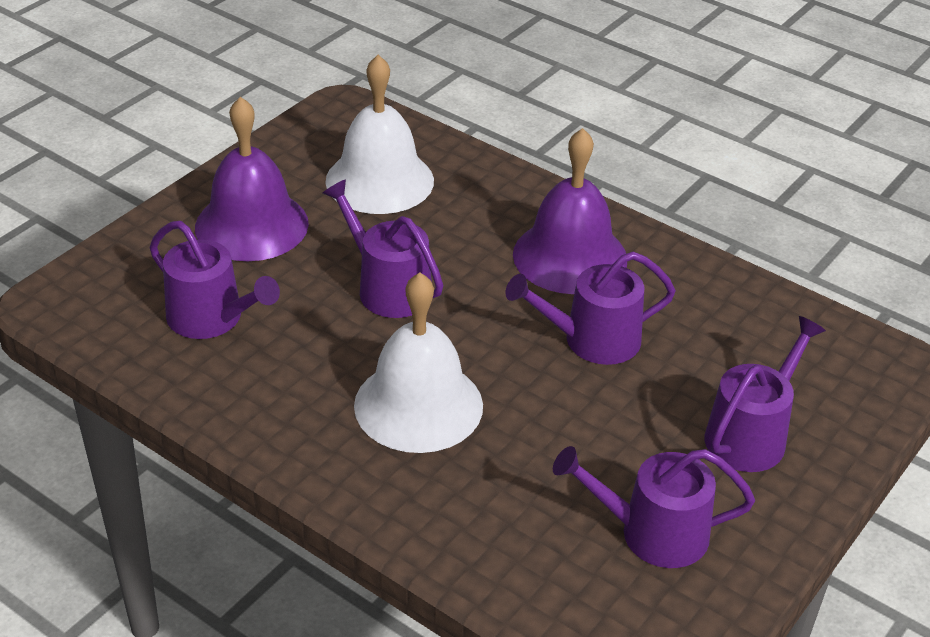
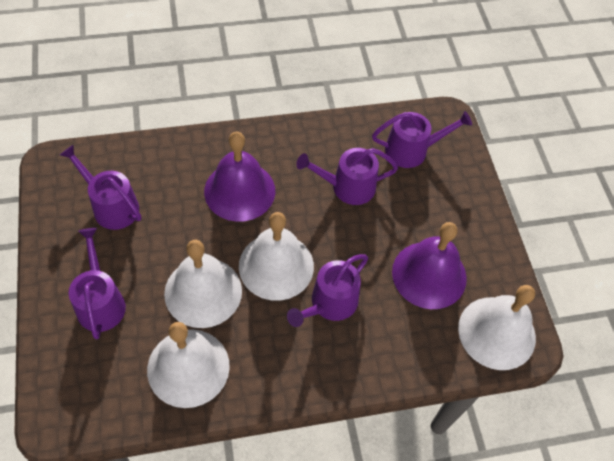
white bell: [326,55,434,214] [354,272,483,453] = 2 -> [147,322,230,408] [164,240,242,328] [239,212,314,301] [458,285,536,370] = 4

